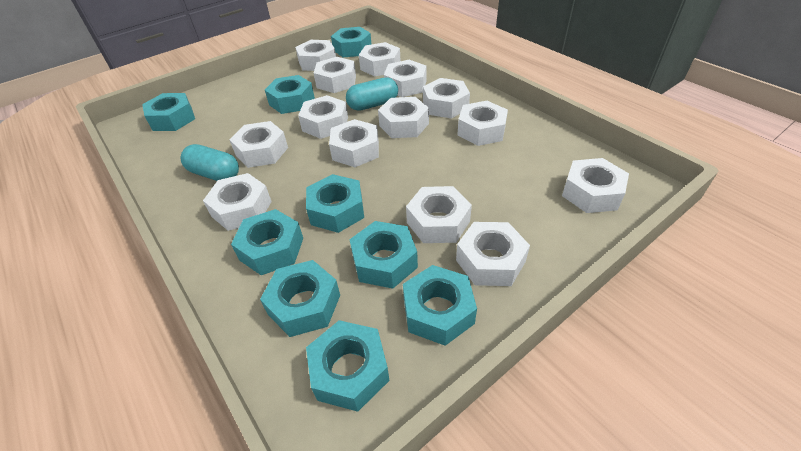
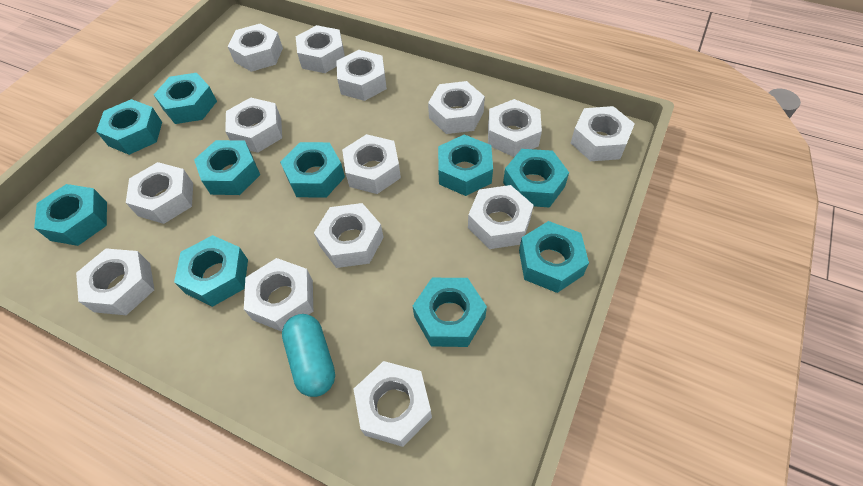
turquoise capsule: [181,144,239,181] [346,77,398,111] = 2 -> [282,314,335,397] = 1
turquoise nut: [142,93,195,131] [231,209,303,275] [260,260,340,337] [265,75,315,114] [306,174,364,233] [306,320,390,412] [331,27,371,57] [349,221,418,289] [403,265,477,346] = 9 -> [34,184,107,246] [96,99,162,155] [154,73,217,124] [174,235,248,307] [194,140,260,195] [280,142,345,198] [413,278,487,347] [438,134,493,196] [503,149,569,208] [519,221,589,293] = 10

